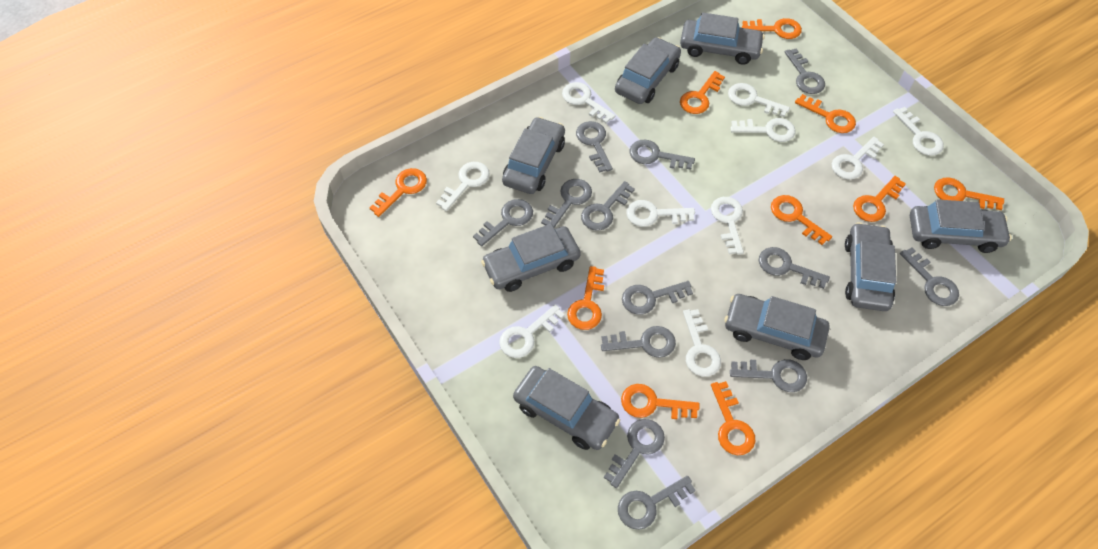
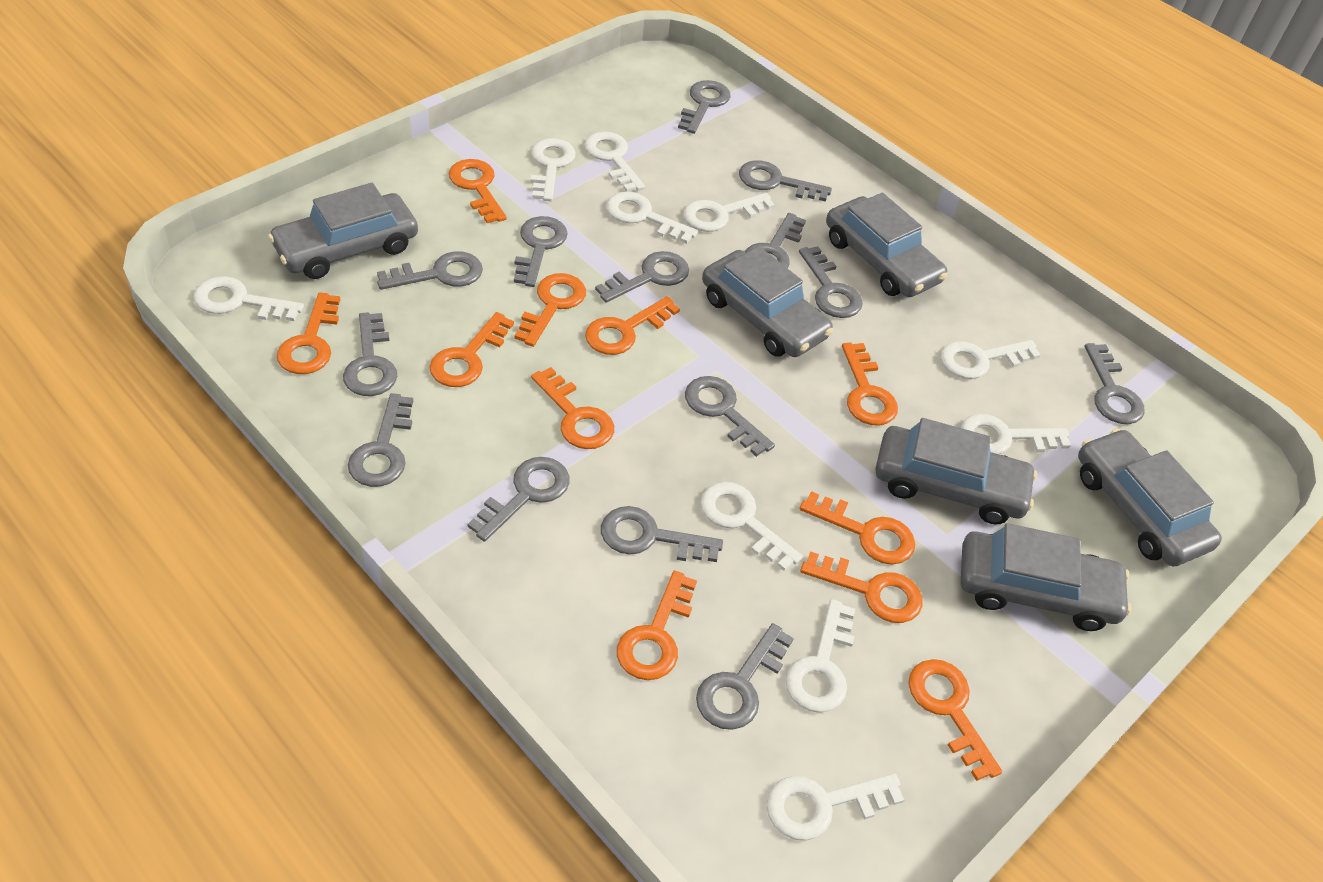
grey car: [481,224,581,292] [502,117,565,194] [513,366,620,450] [615,37,681,104] [680,12,765,65] [724,294,829,360] [845,222,896,311] [910,199,1012,253] = 8 -> [268,183,418,279] [702,246,833,357] [826,193,947,297] [875,418,1037,525] [961,523,1132,631] [1078,429,1222,566] = 6
grey key: [473,199,533,246] [541,179,592,228] [576,121,613,172] [581,181,635,231] [601,326,676,358] [604,419,665,488] [618,476,696,530] [622,281,693,315] [630,140,695,170] [730,359,807,392] [759,247,830,289] [785,48,825,94] [900,247,959,306] = 13 -> [343,312,397,396] [348,393,413,487] [377,251,483,290] [467,457,570,542] [514,216,568,287] [595,251,689,303] [601,506,723,562] [678,80,731,134] [685,376,775,457] [696,623,794,730] [739,160,832,202] [745,213,806,268] [799,246,863,318] [1084,343,1145,424] = 14
orange key: [370,168,427,217] [567,266,604,330] [621,384,700,419] [680,71,725,114] [711,381,755,455] [742,18,802,39] [771,195,832,245] [795,94,856,133] [853,176,906,222] [934,177,1004,210] = 10 -> [277,292,340,374] [429,312,514,387] [449,159,507,223] [514,273,586,347] [531,367,614,449] [585,296,680,355] [617,571,697,680] [799,491,915,565] [800,551,923,623] [842,343,898,425] [908,659,1002,781] = 11

